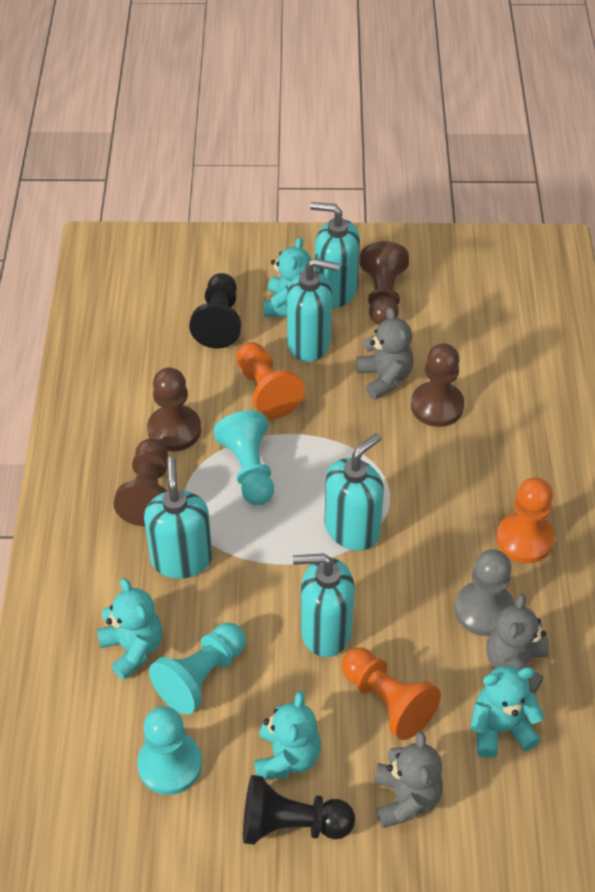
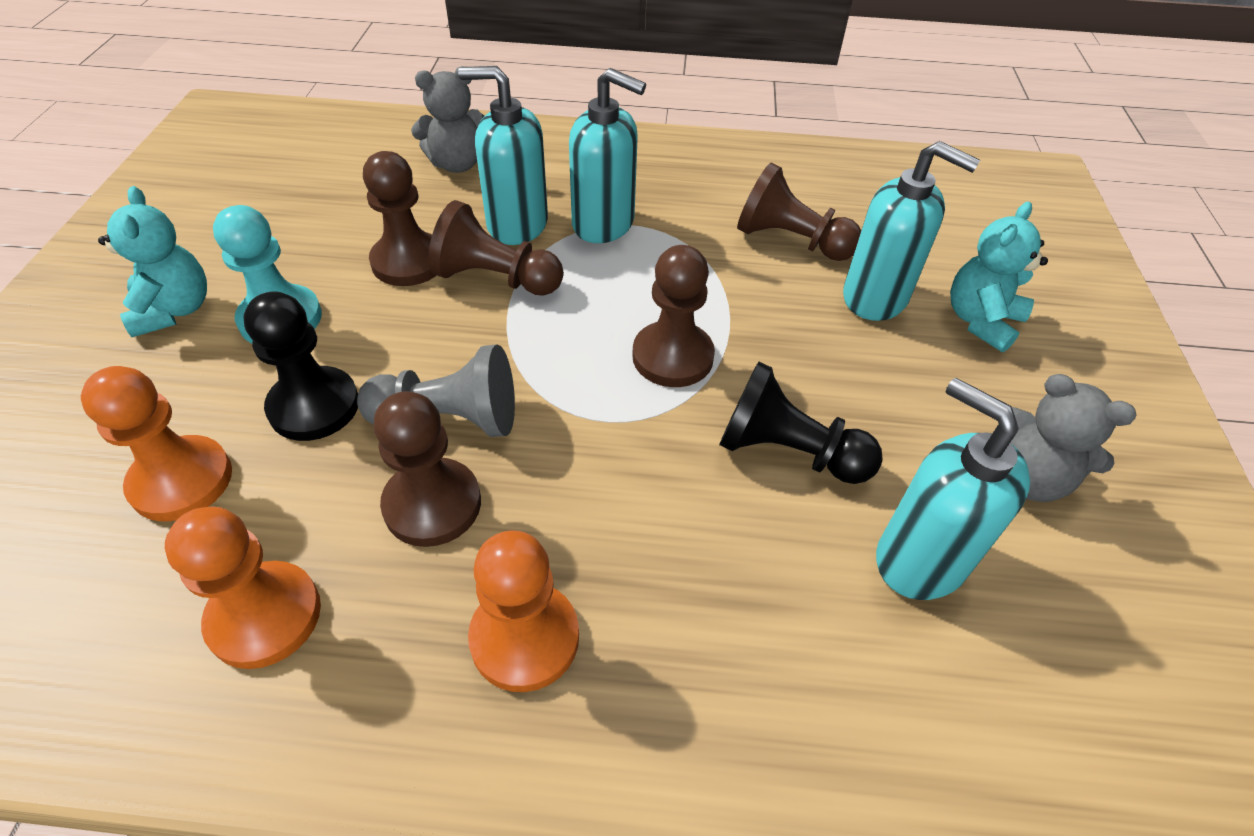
brown pawn: [113,438,168,526] [147,367,201,451] [360,241,409,325] [411,343,464,427] = 4 -> [363,151,437,286] [373,391,481,547] [428,200,564,296] [632,245,715,387] [737,163,861,261] = 5
grey teddy bear: [356,307,413,399] [374,731,443,828] [486,594,549,694] = 3 -> [411,66,484,173] [1010,374,1137,502] = 2
turquoise pawn: [137,706,202,795] [149,623,246,715] [213,411,274,505] = 3 -> [213,205,322,343] = 1
turquoise soap dispenser: [144,457,212,579] [287,258,340,362] [293,553,355,657] [310,202,360,308] [324,433,384,551] = 5 -> [458,66,548,245] [569,68,646,243] [843,141,980,321] [876,378,1030,600] = 4
turquoise teddy bear: [97,578,162,680] [254,691,321,780] [263,237,311,317] [470,666,545,758] = 4 -> [98,186,207,337] [950,202,1048,352] = 2

